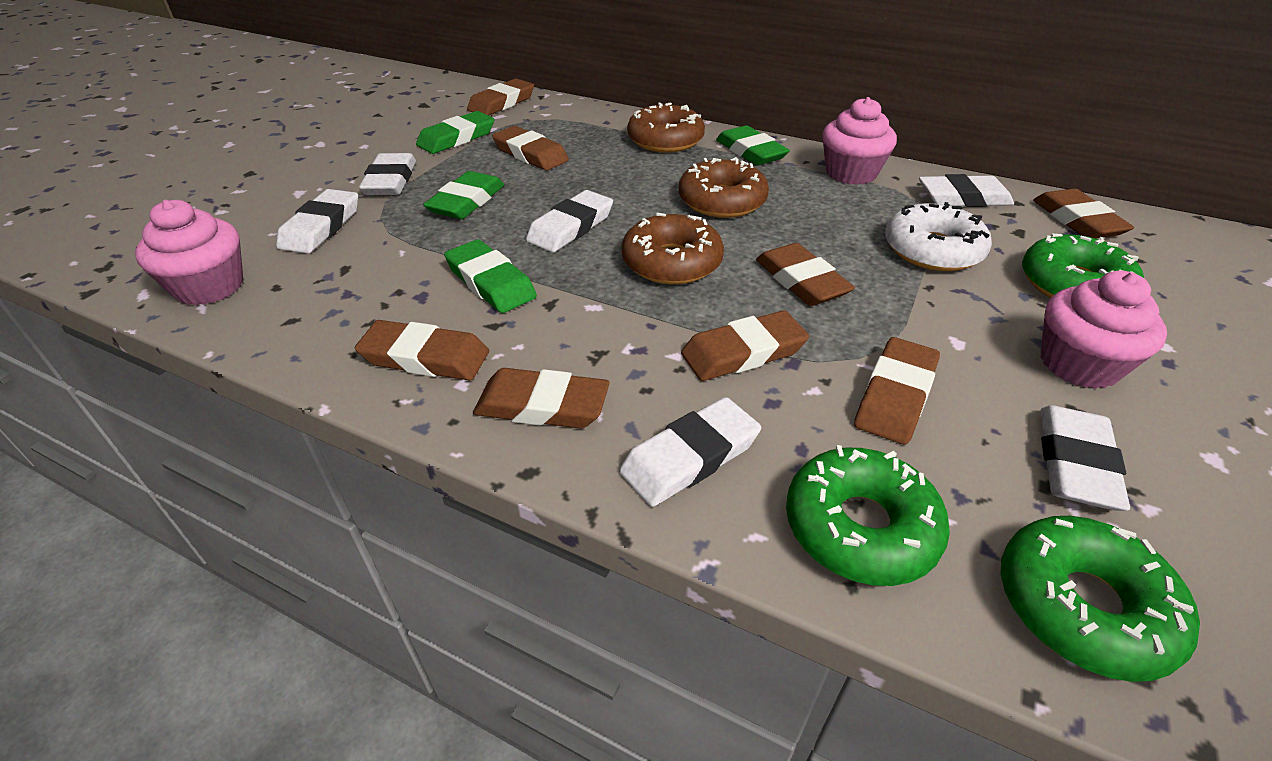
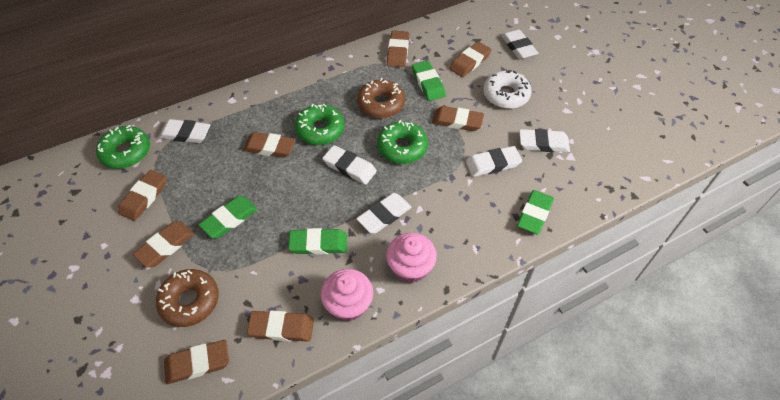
brown donut: [622,213,724,285] [627,102,705,153] [679,157,769,218] = 3 -> [156,269,219,327] [357,78,405,118] = 2
pink cupcake: [135,200,243,306] [822,97,897,185] [1041,271,1167,389] = 3 -> [321,269,373,321] [386,233,437,283] = 2

